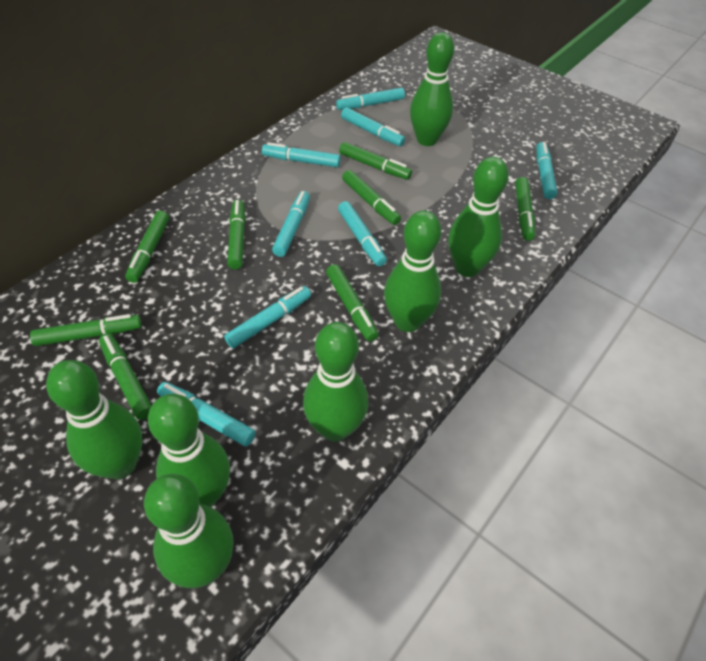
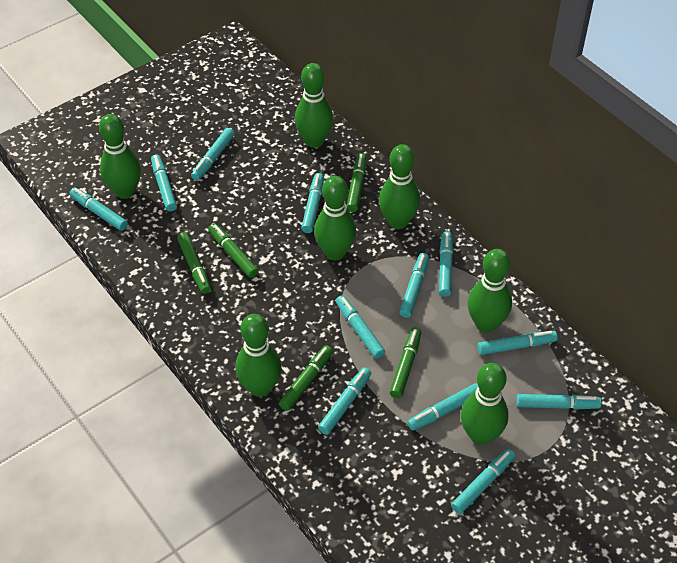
green marker: [30,314,141,346] [99,334,151,420] [125,211,169,283] [227,200,245,270] [326,264,378,341] [339,142,412,180] [342,170,401,225] [515,177,535,241] = 8 -> [177,232,211,294] [209,223,258,278] [279,345,333,411] [347,153,367,212] [390,327,422,398] = 5
turquoise marker: [157,382,256,446] [224,286,311,348] [262,142,341,167] [272,191,310,257] [336,87,405,110] [338,201,387,266] [341,107,405,146] [536,142,557,199] = 8 -> [69,188,128,231] [151,154,177,211] [191,128,235,181] [301,173,324,233] [318,367,371,435] [336,295,385,359] [400,253,429,318] [407,383,478,431] [439,231,453,297] [451,449,515,514] [478,331,558,355] [516,394,601,410] = 12

